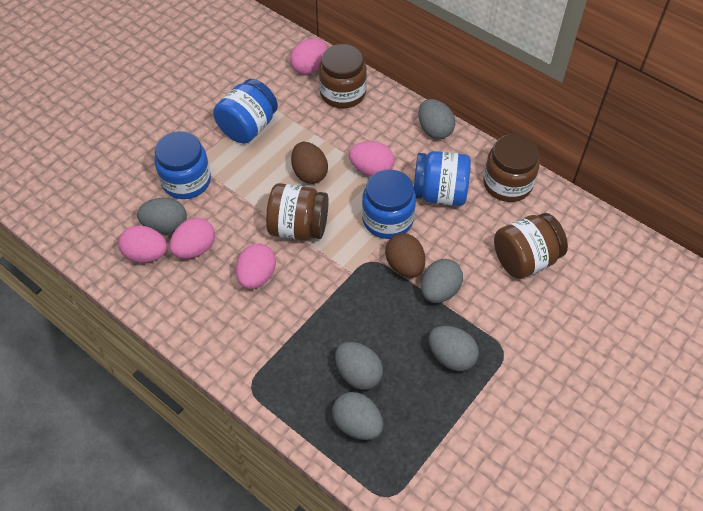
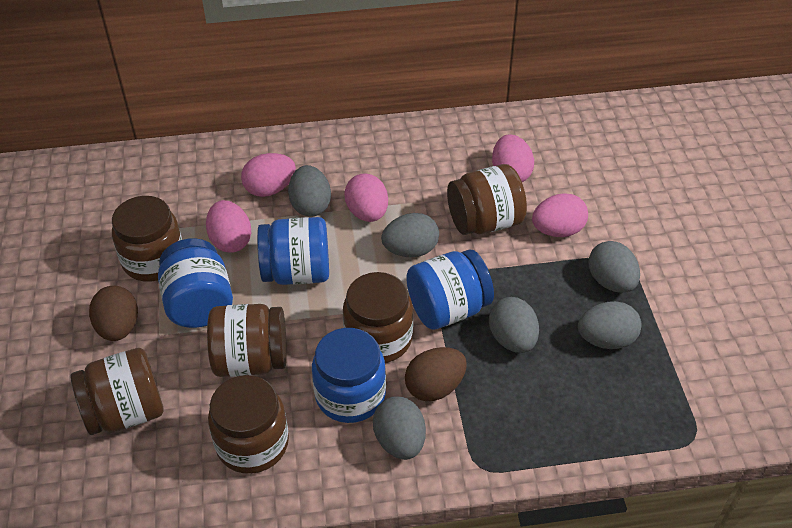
brown jar: [266,183,329,240] [319,44,367,108] [483,134,540,202] [494,213,568,279] = 4 -> [70,348,164,435] [112,196,182,282] [207,304,287,377] [208,375,289,474] [343,272,413,363] [447,164,527,235] = 6

